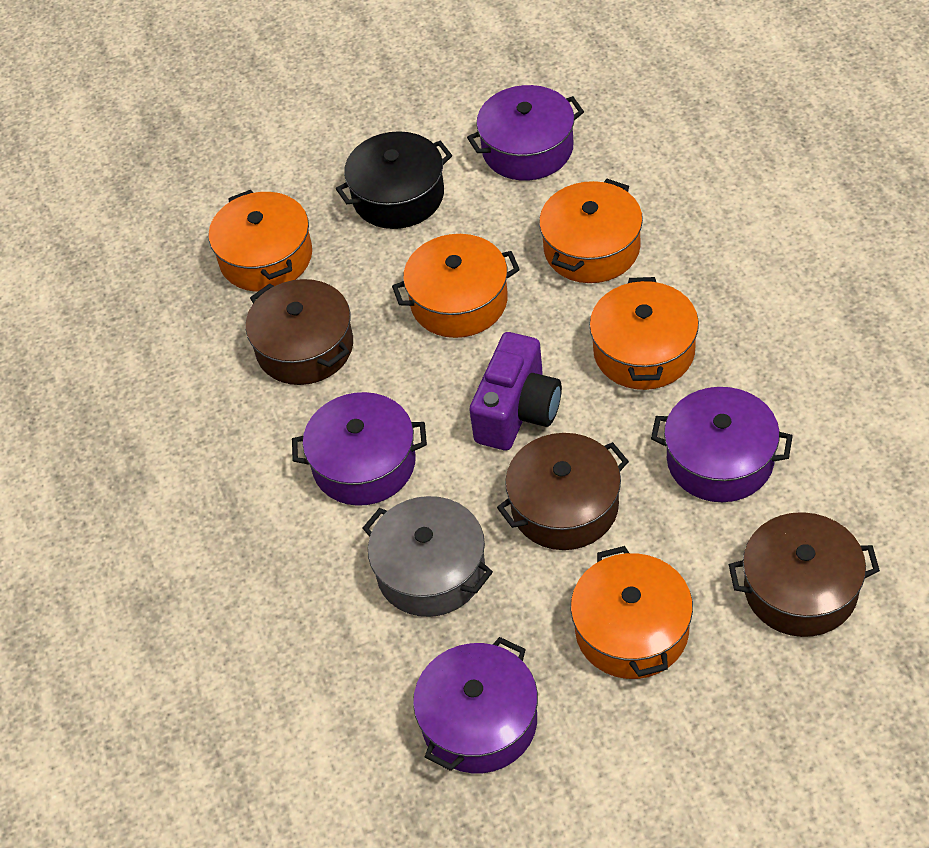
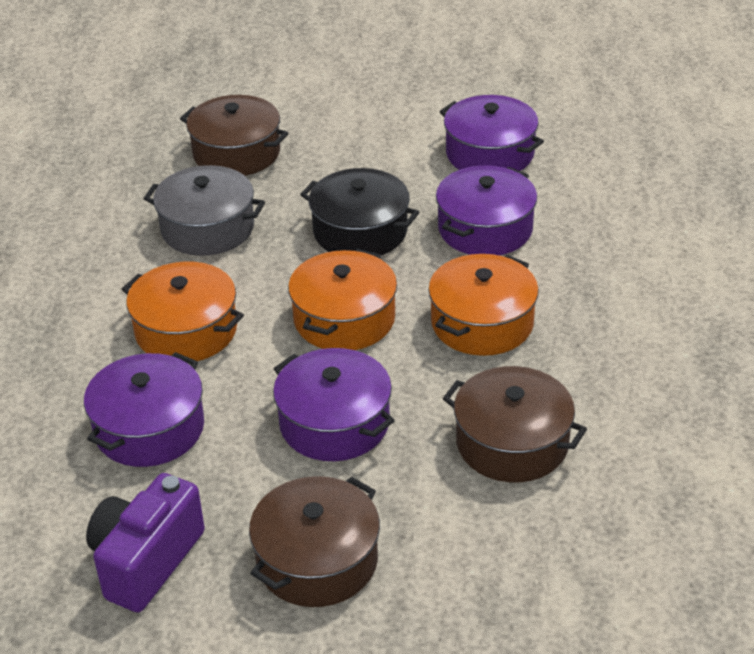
orange pot: [209,190,312,292] [392,234,520,338] [539,179,643,283] [571,546,693,679] [589,277,699,390] = 5 -> [122,262,244,361] [288,249,397,350] [428,254,539,356] = 3

